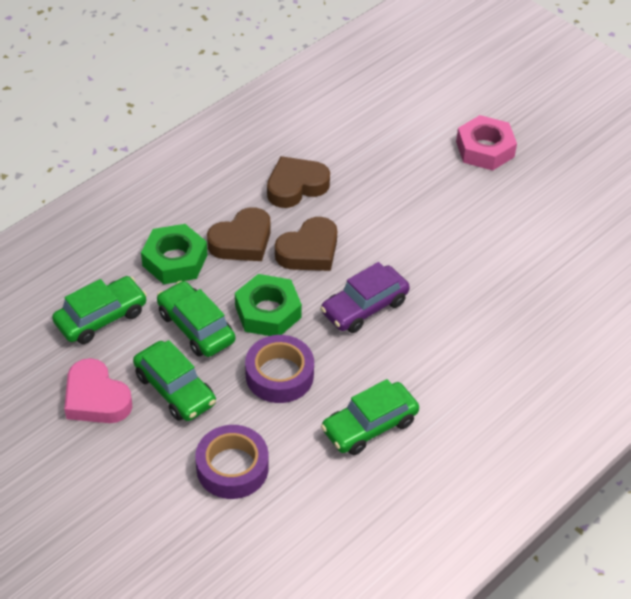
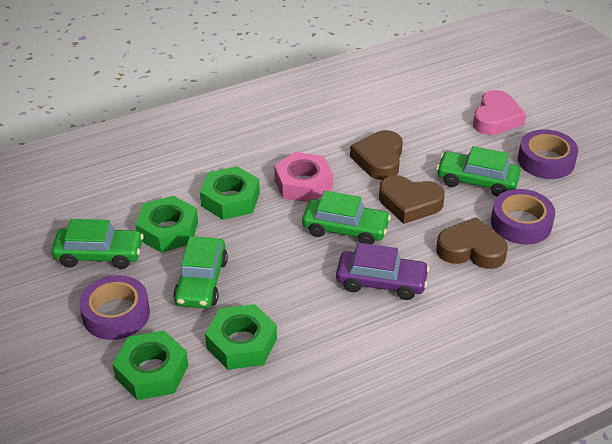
green nut: [141,224,208,284] [235,274,302,336] = 2 -> [112,331,188,400] [135,196,198,253] [200,166,260,220] [205,304,277,370] = 4
purple tape: [195,425,269,499] [245,335,314,403] = 2 -> [79,275,150,340] [491,189,555,244] [518,129,578,179] = 3

